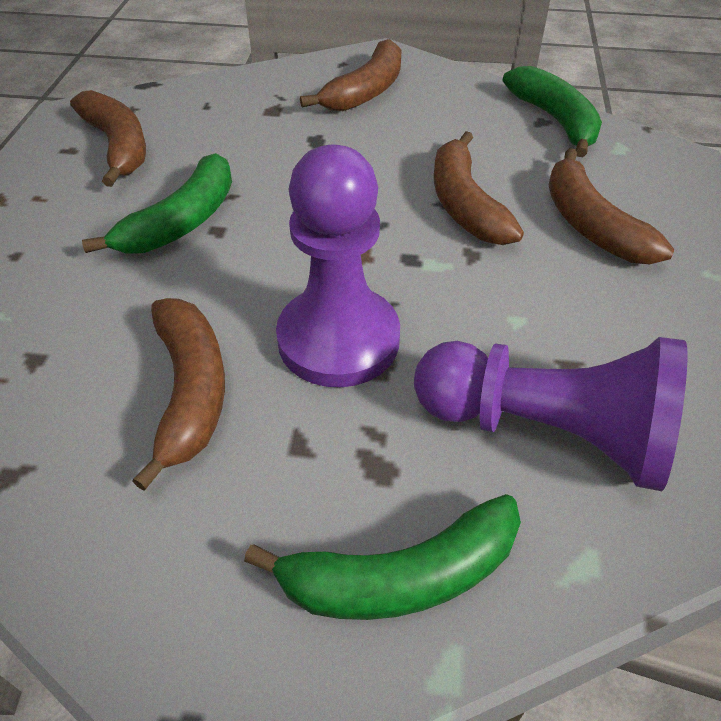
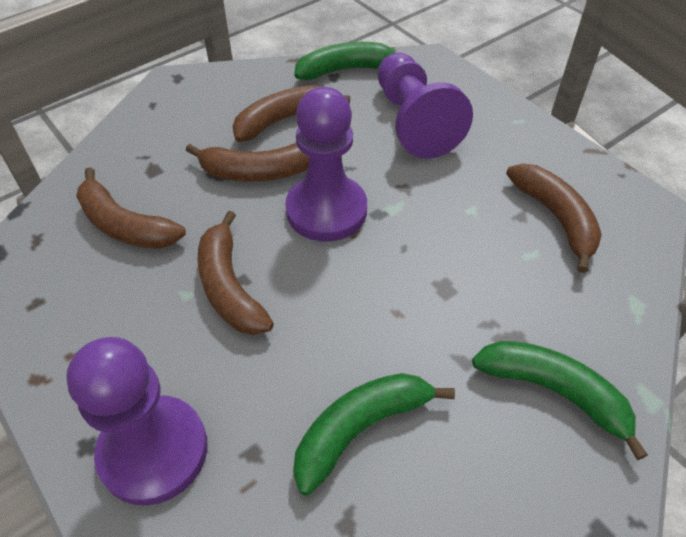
purple pawn: [276,145,400,387] [414,337,688,491] = 2 -> [66,337,208,506] [285,87,367,242] [378,53,473,158] = 3

